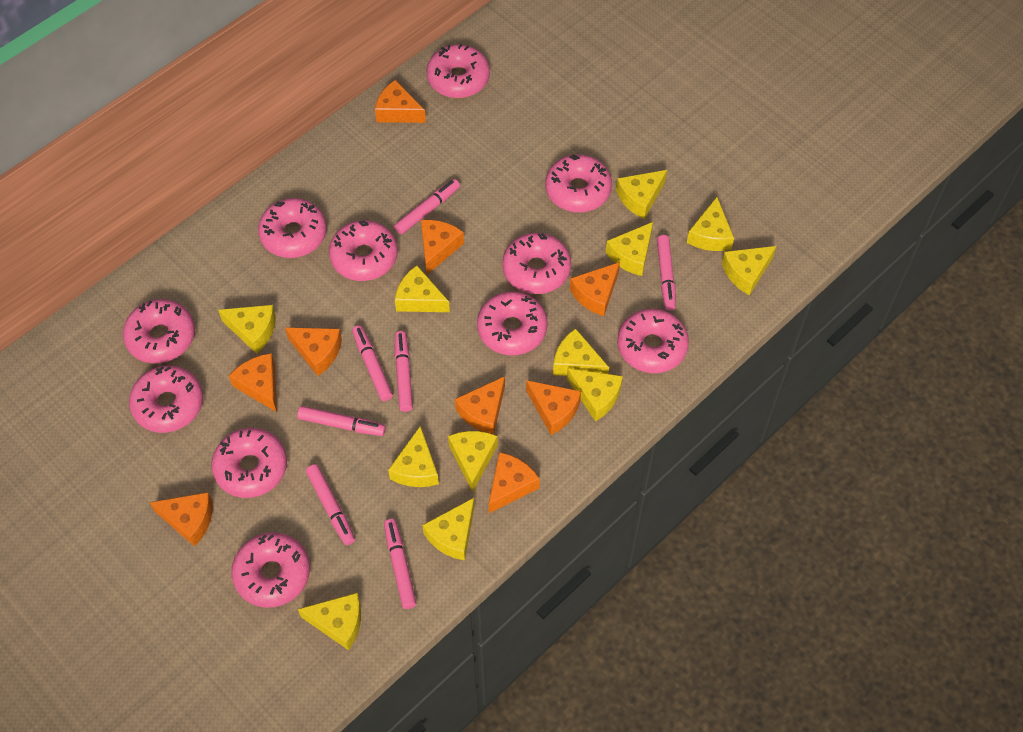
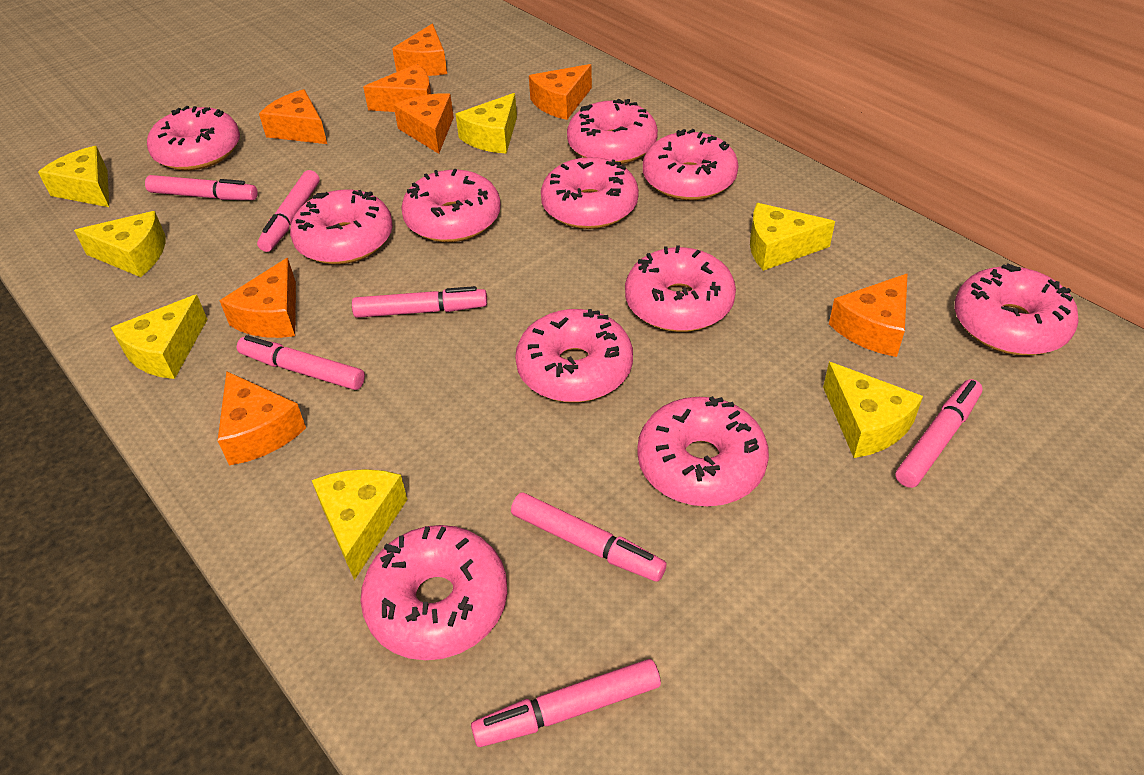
orange cheese: [149,492,213,546] [229,353,277,412] [285,327,342,376] [375,80,426,123] [421,220,464,274] [455,376,505,435] [488,452,540,513] [526,380,581,435] [570,262,620,316] = 9 -> [218,371,306,465] [219,258,296,338] [259,89,327,144] [363,64,431,112] [392,24,447,76] [394,93,454,154] [529,64,592,120] [829,273,908,357] = 8
yellow cheese: [218,305,276,354] [298,593,361,650] [388,426,439,487] [395,266,450,312] [422,498,475,561] [448,431,498,492] [553,328,609,376] [567,368,623,421] [606,222,653,276] [616,170,667,219] [687,197,734,251] [722,246,776,296] = 12 -> [38,146,109,207] [74,211,165,277] [111,294,207,379] [312,469,407,580] [456,93,517,154] [750,203,835,271] [823,362,923,458] = 7

